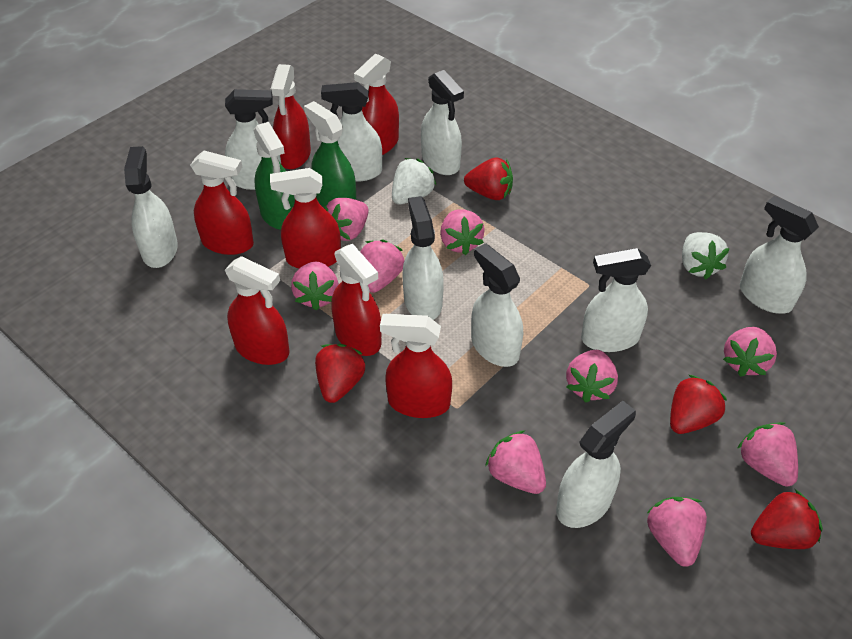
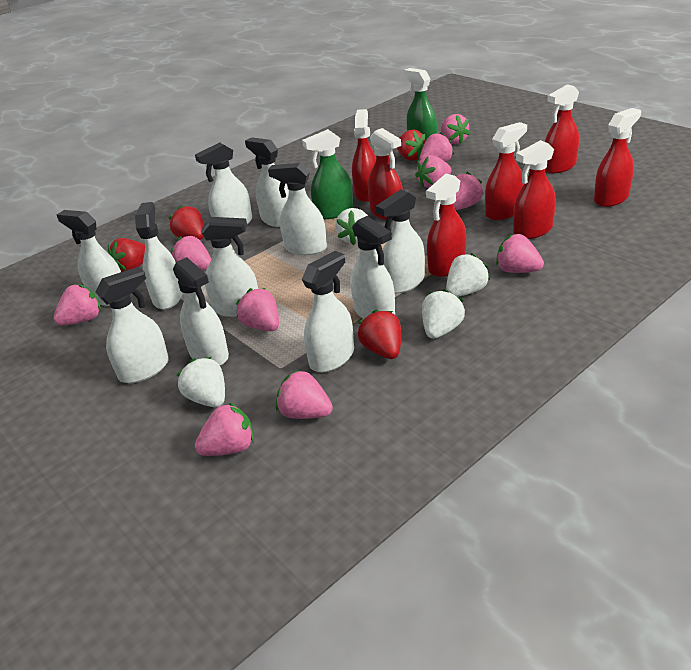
pink strawberry: [291,261,339,311] [324,198,369,241] [360,239,404,293] [440,209,485,255] [485,430,546,494] [566,350,618,403] [647,497,707,567] [723,327,777,377] [737,422,798,487] = 9 -> [53,284,101,325] [171,236,211,271] [195,403,254,456] [236,288,279,331] [276,370,333,419] [415,155,451,188] [419,132,454,162] [441,114,471,144] [454,172,483,210] [496,234,544,273] = 10
white spray bottle: [124,146,178,268] [225,89,281,190] [321,82,382,182] [402,196,444,320] [421,70,464,175] [471,243,523,367] [556,401,636,528] [581,248,651,352] [740,196,819,313] = 9 -> [57,210,121,306] [95,267,169,383] [135,202,183,309] [173,257,229,366] [195,143,252,224] [201,217,258,317] [245,137,289,227] [268,163,327,255] [302,251,354,372] [350,216,395,319] [376,189,425,294] = 11
white strawberry: [392,158,436,204] [682,232,730,279] = 2 -> [177,357,225,407] [335,208,368,245] [422,289,465,339] [446,253,490,297] = 4

